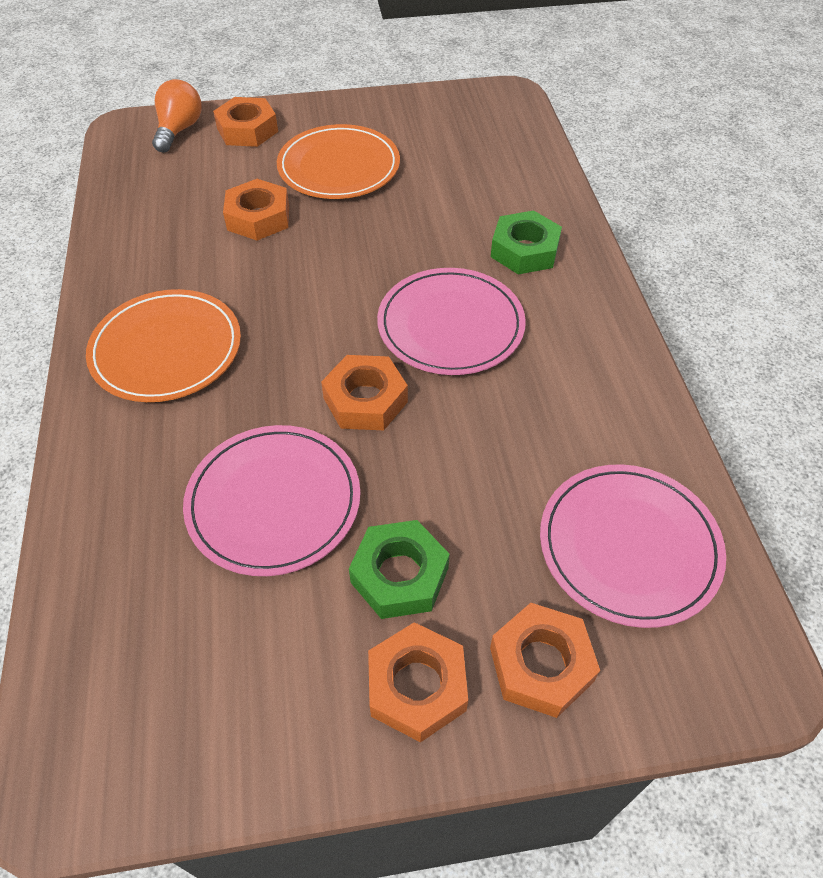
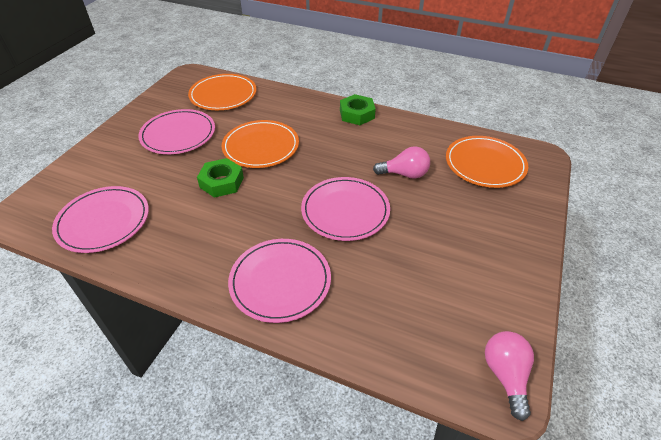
orange light bulb: [152,79,202,152] = 1 -> none = 0
orange nut: [213,97,278,147] [223,179,289,241] [321,355,408,430] [368,622,468,742] [490,603,600,718] = 5 -> none = 0
orange plate: [86,289,241,402] [277,124,400,199] = 2 -> [188,74,256,110] [222,120,299,168] [446,136,528,188] = 3
pink light bulb: none = 0 -> [373,146,430,179] [485,331,534,421] = 2
pink plate: [183,425,360,576] [377,268,526,375] [540,464,726,628] = 3 -> [52,186,149,253] [138,109,215,154] [228,239,331,323] [301,177,390,241] = 4

